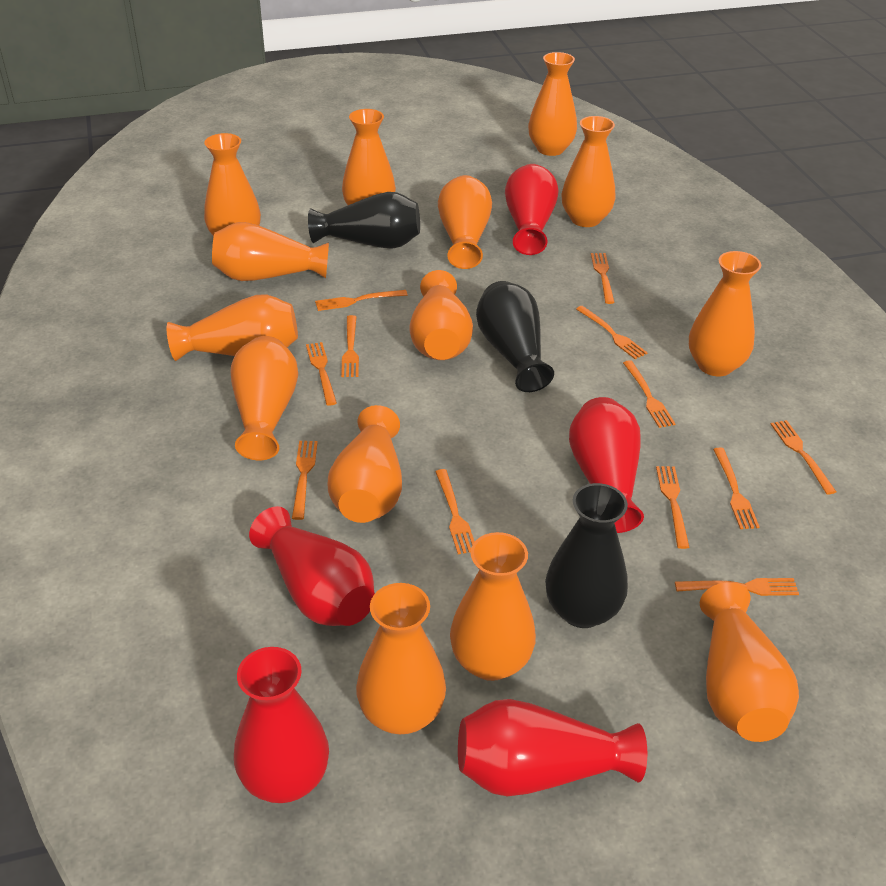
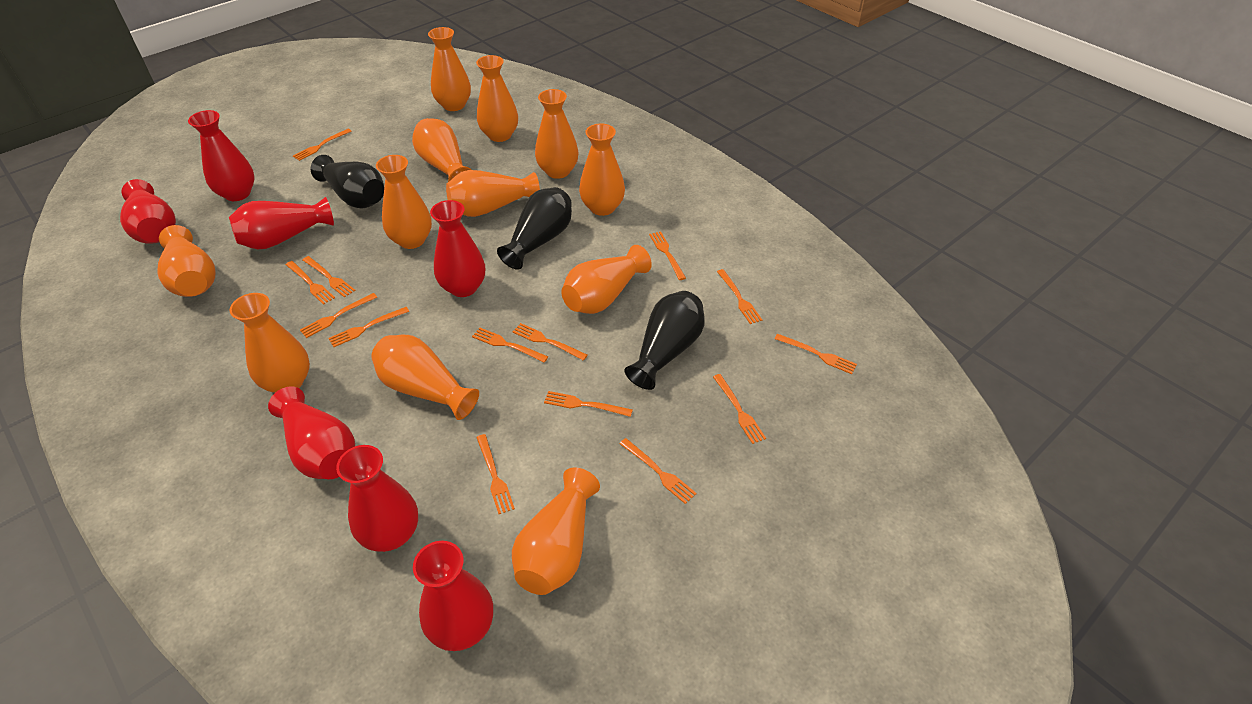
orange fork: [292,441,318,520] [306,342,337,406] [315,290,407,311] [341,315,359,377] [435,469,475,554] [576,306,647,359] [591,253,615,304] [623,360,675,428] [656,466,690,549] [675,578,799,596] [713,448,760,529] [771,420,836,495] = 12 -> [286,261,335,305] [293,129,352,161] [300,293,377,338] [303,256,356,297] [328,307,409,347] [472,328,548,362] [476,434,515,514] [513,323,588,361] [544,391,633,417] [619,438,697,504] [649,231,686,280] [713,374,766,444] [717,269,762,324] [774,334,857,374] = 14
orange vase: [167,295,298,361] [204,133,261,236] [212,222,329,281] [230,336,298,460] [328,405,402,523] [342,109,396,205] [356,583,446,734] [410,270,473,360] [438,175,492,269] [450,532,536,681] [528,52,577,156] [561,116,616,227] [689,251,761,377] [700,582,799,742] = 14 -> [157,225,215,297] [230,293,310,393] [371,334,479,420] [376,155,432,249] [412,118,472,182] [428,27,471,111] [446,170,540,217] [476,55,518,142] [512,467,600,595] [535,89,579,179] [561,245,652,314] [579,124,625,216] = 12
red vase: [234,647,329,803] [249,506,375,626] [458,699,647,796] [505,164,559,255] [569,397,644,533] = 5 -> [120,179,176,244] [188,110,255,201] [229,197,334,249] [268,386,355,479] [336,445,418,552] [413,541,493,651] [430,200,485,297] = 7

